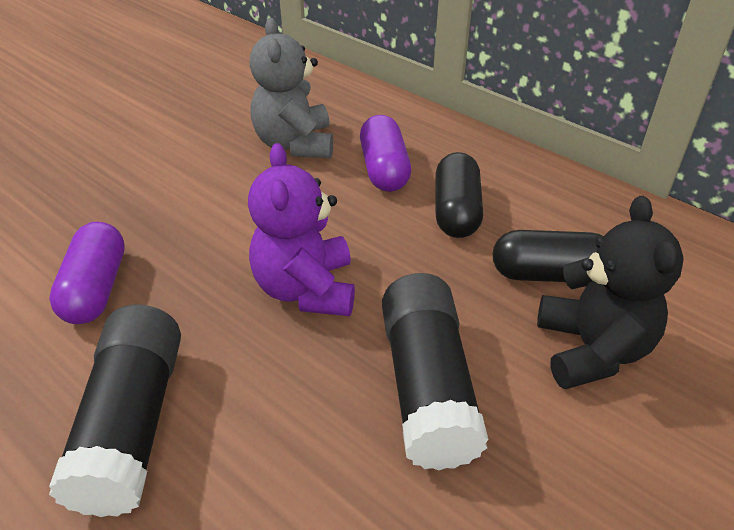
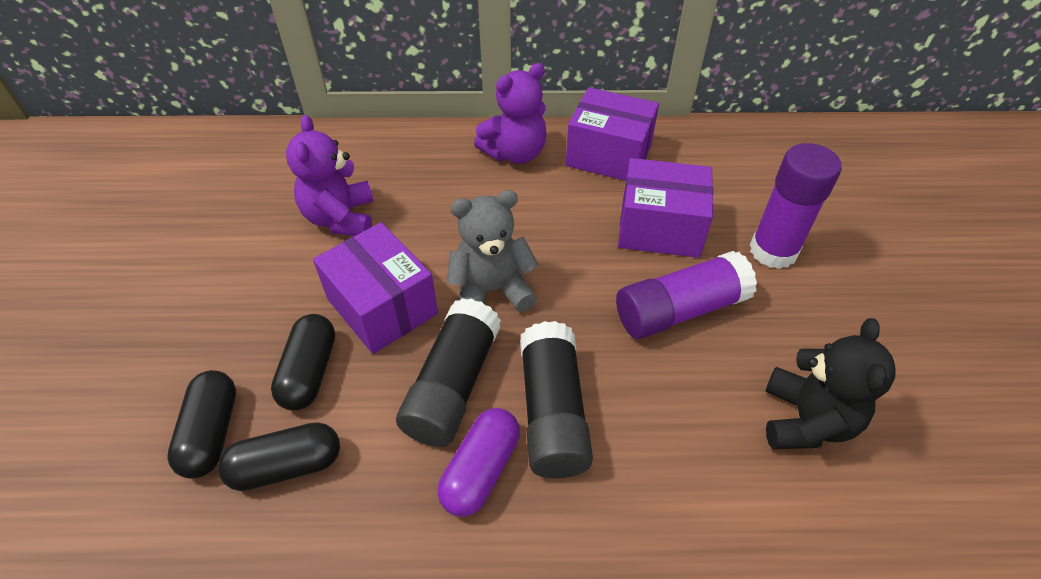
black capsule: [435,152,483,238] [493,230,604,282] = 2 -> [167,370,236,479] [218,422,340,491] [271,314,335,411] = 3
purple box: none = 0 -> [313,222,438,354] [566,87,659,181] [618,158,713,258] = 3
purple capsule: [49,221,125,324] [360,115,411,192] = 2 -> [437,408,520,517] = 1
purple glue stick: none = 0 -> [616,251,757,339] [750,143,842,269] = 2
purple teddy bear: [248,143,355,316] = 1 -> [286,115,373,236] [474,63,547,164] = 2

